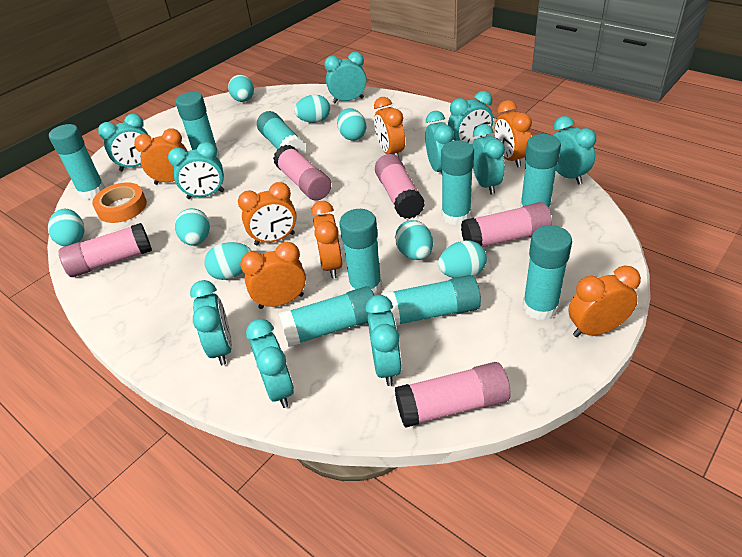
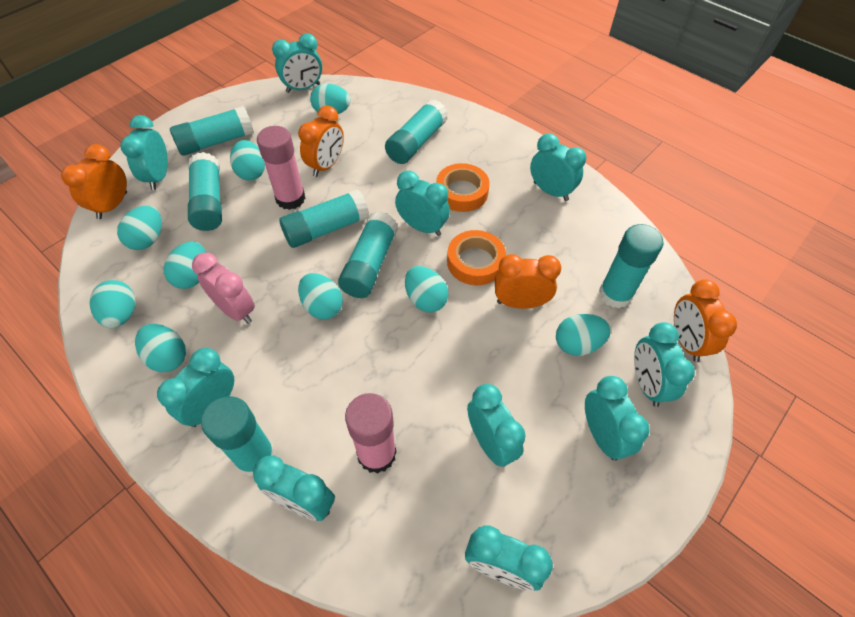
orange clock: [134,128,187,185] [238,182,297,245] [240,242,306,309] [311,201,342,279] [374,97,405,157] [495,100,532,167] [568,266,641,337] = 7 -> [61,144,127,219] [298,105,344,177] [495,254,561,309] [674,279,737,362] = 4
orange tape: [92,182,147,223] = 1 -> [436,163,489,212] [447,230,506,285] = 2
pink clock: none = 0 -> [192,253,255,324] = 1
pink glue stick: [59,223,152,277] [273,145,331,201] [375,154,425,219] [395,362,510,428] [461,202,552,247] = 5 -> [257,126,306,210] [345,393,397,474] = 2
turquoise egg: [48,209,85,246] [175,208,210,246] [204,242,252,280] [228,75,254,102] [294,95,330,123] [337,108,367,141] [395,220,433,260] [438,241,487,278] = 8 -> [89,280,135,328] [117,206,162,250] [135,324,186,372] [164,241,206,289] [230,140,265,181] [298,273,343,319] [310,84,351,114] [405,266,449,313] [556,314,611,356] = 9
turquoise glue stick: [49,124,105,199] [175,92,220,159] [257,111,306,156] [279,286,374,347] [340,209,382,296] [381,275,481,326] [441,141,474,225] [520,134,561,210] [523,225,572,320] = 9 -> [170,106,254,156] [188,152,222,231] [201,396,276,476] [279,189,369,248] [338,212,398,298] [385,99,448,164] [599,224,663,308] = 7

